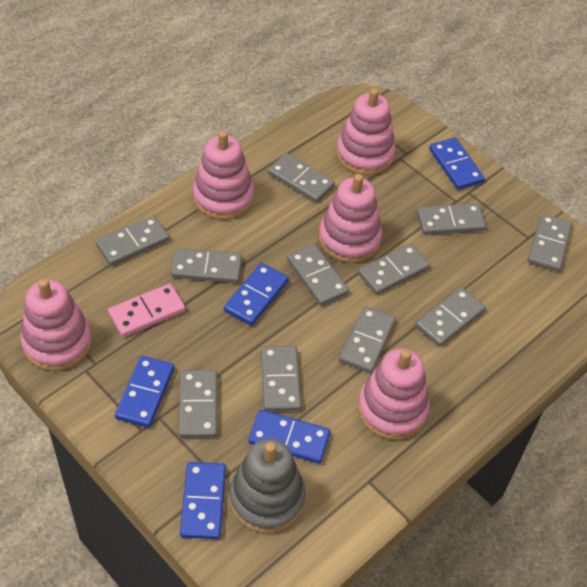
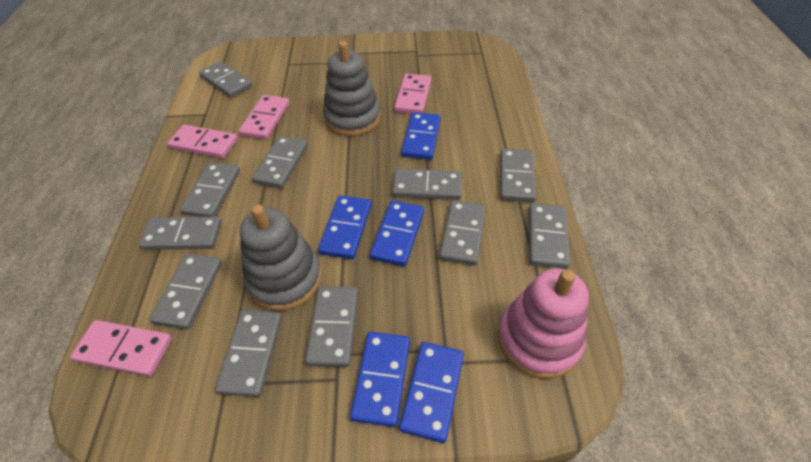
grey stacking toy: [229,438,306,533] = 1 -> [240,204,322,311] [323,41,381,136] = 2
pink domino: [108,284,186,337] = 1 -> [70,320,172,377] [167,125,238,158] [239,95,290,140] [394,74,431,114] = 4
pink stacking toy: [20,279,92,371] [193,131,254,220] [319,174,382,263] [336,88,396,175] [358,348,430,440] = 5 -> [498,268,589,379] = 1

